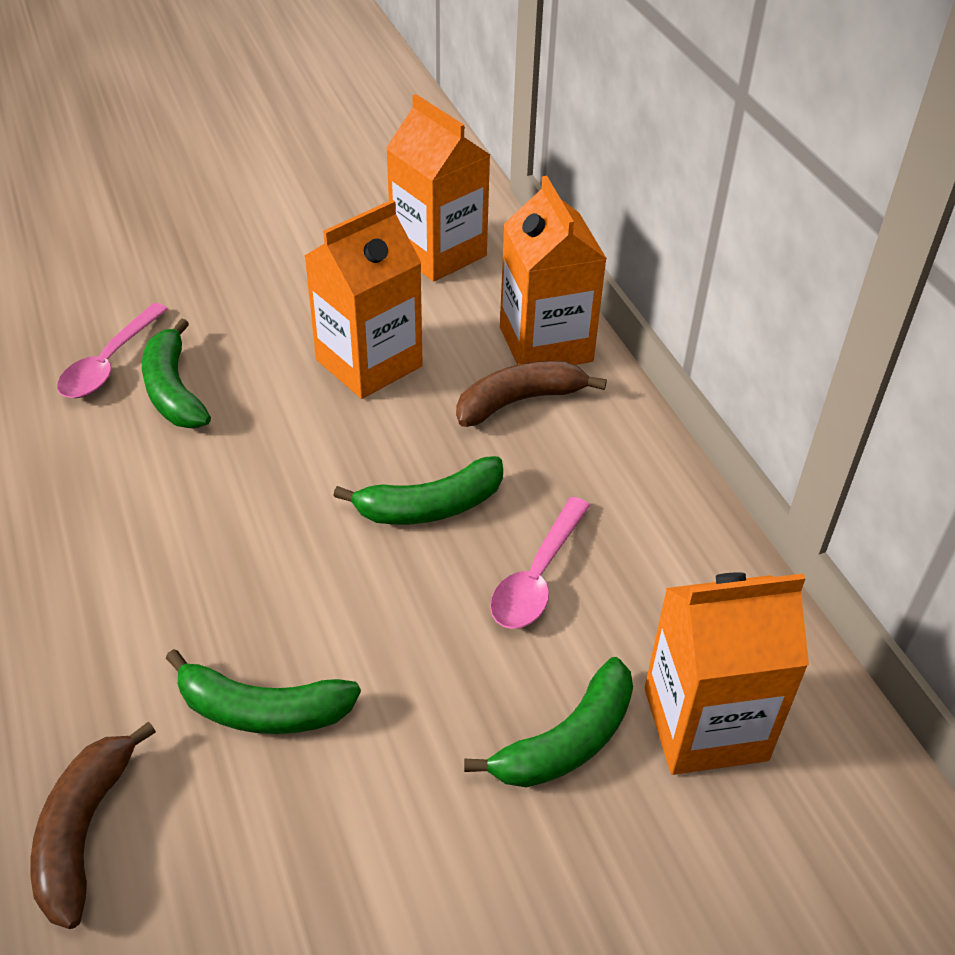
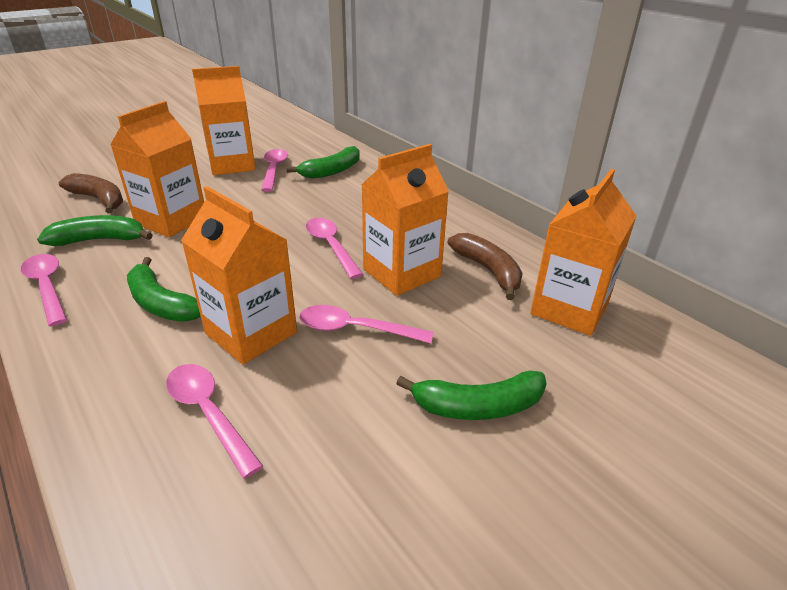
orange carton: [304,199,423,399] [386,94,490,282] [500,176,607,365] [644,572,809,775] = 4 -> [110,101,204,237] [181,186,297,364] [192,66,256,175] [361,144,449,296] [530,169,636,336] = 5
pink spoon: [57,303,168,398] [490,497,591,629] = 2 -> [21,254,67,326] [166,364,263,479] [261,149,288,192] [299,305,434,343] [306,217,363,279] = 5

